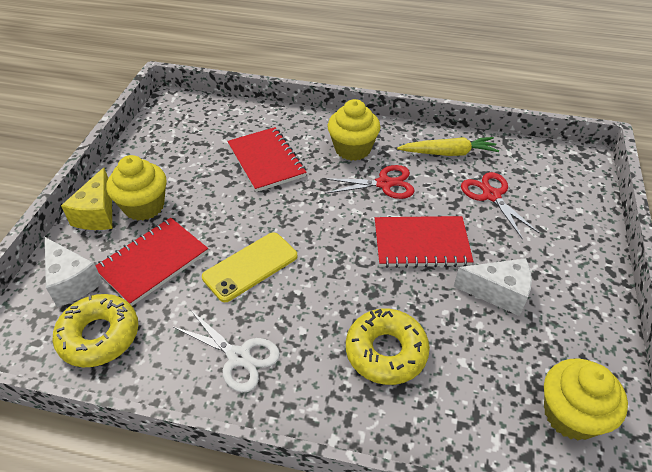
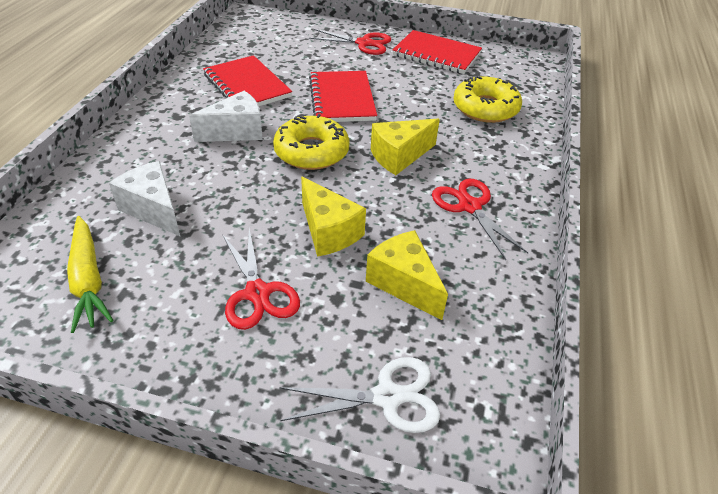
red scissors: [323,165,415,199] [461,172,540,239] = 2 -> [222,229,300,330] [309,29,391,55] [432,179,528,260] = 3
yellow cheese: [61,168,112,230] = 1 -> [301,177,366,257] [366,230,448,320] [371,119,440,175] = 3
yellow cupcake: [106,155,166,221] [328,99,380,161] [544,359,628,440] = 3 -> none = 0
yellow phone: [202,232,297,302] = 1 -> none = 0

